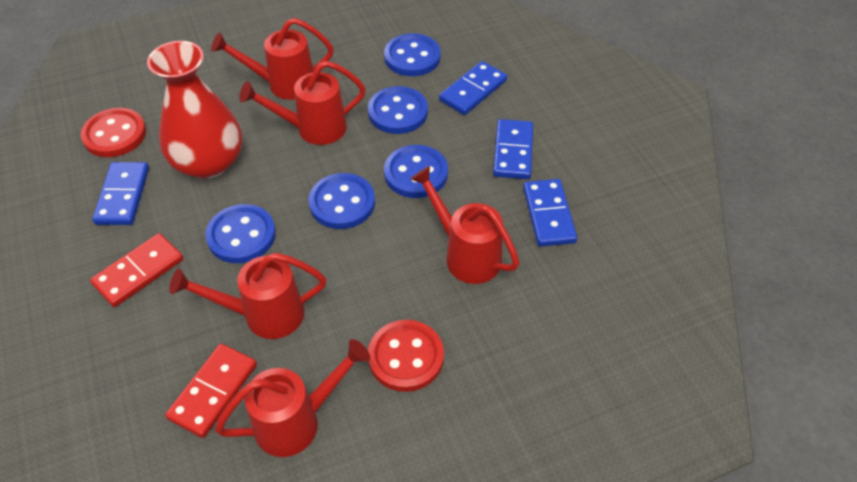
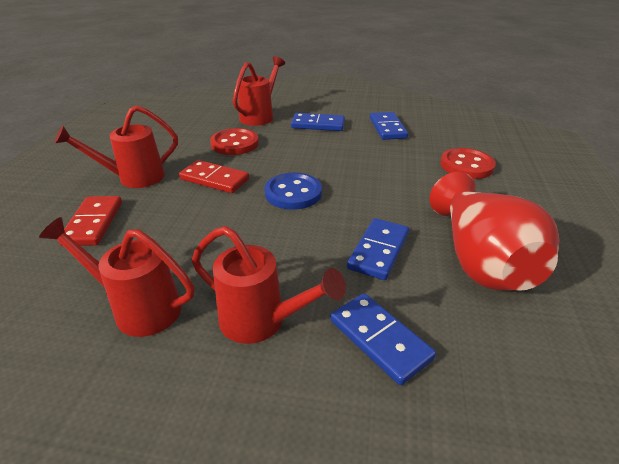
blue button: [205,204,276,263] [309,173,375,229] [368,86,428,134] [384,33,441,76] [384,145,448,198] = 5 -> [265,173,322,210] = 1
red watering can: [169,253,326,339] [211,18,334,100] [215,339,370,457] [239,61,366,145] [410,166,520,284] = 5 -> [39,217,194,337] [54,105,178,188] [192,226,346,344] [233,56,285,126] = 4

